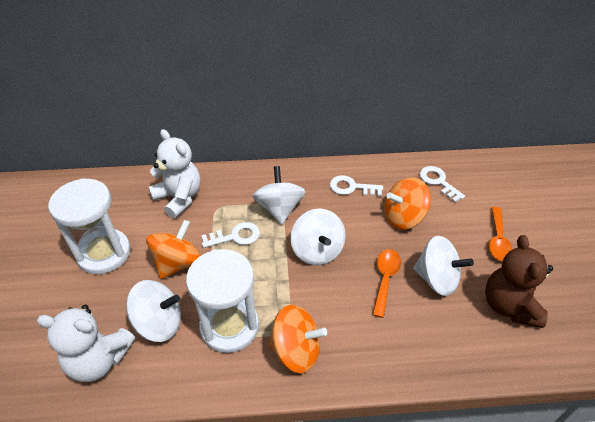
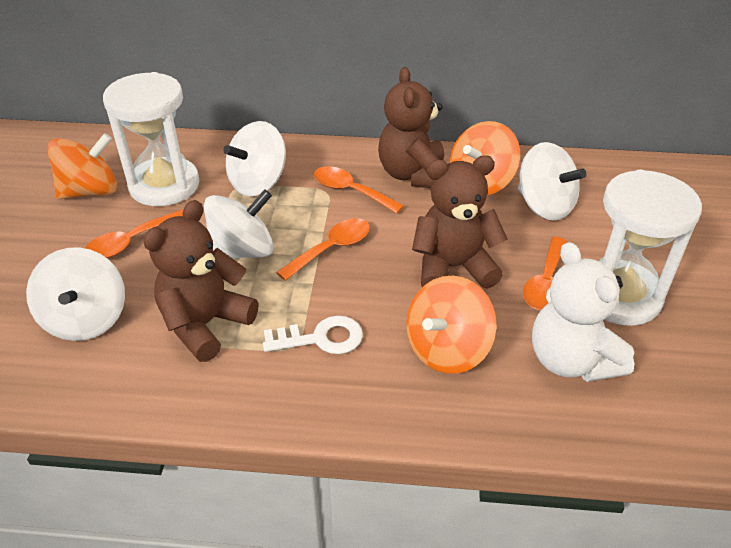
brown teddy bear: [485,235,553,328] = 1 -> [143,200,259,362] [378,67,444,188] [412,155,508,289] = 3
orange spoon: [372,249,401,318] [489,207,513,261] = 2 -> [85,210,183,258] [276,218,370,281] [314,166,404,213] [523,237,567,310] = 4
white key: [201,222,260,248] [330,175,383,196] [420,166,465,202] = 3 -> [263,315,363,354] = 1
white teddy bear: [37,305,135,382] [148,129,201,219] = 2 -> [532,242,634,382] = 1

